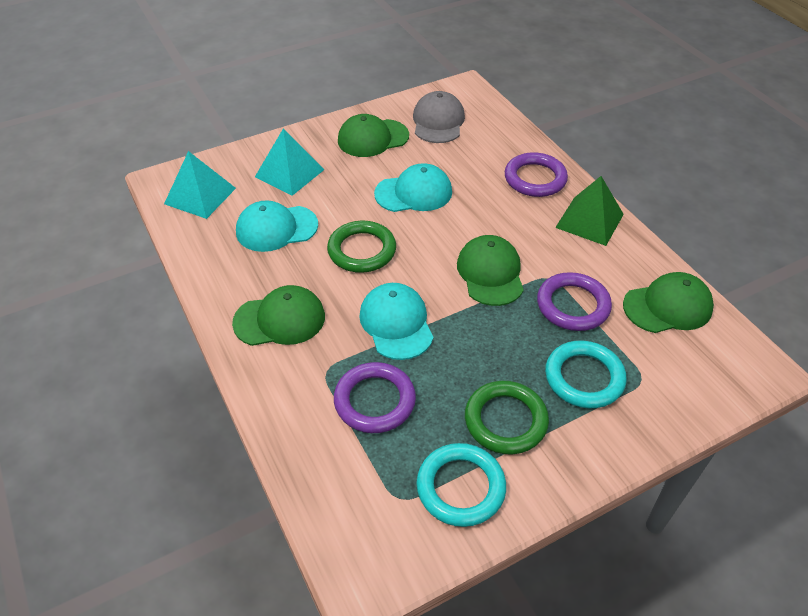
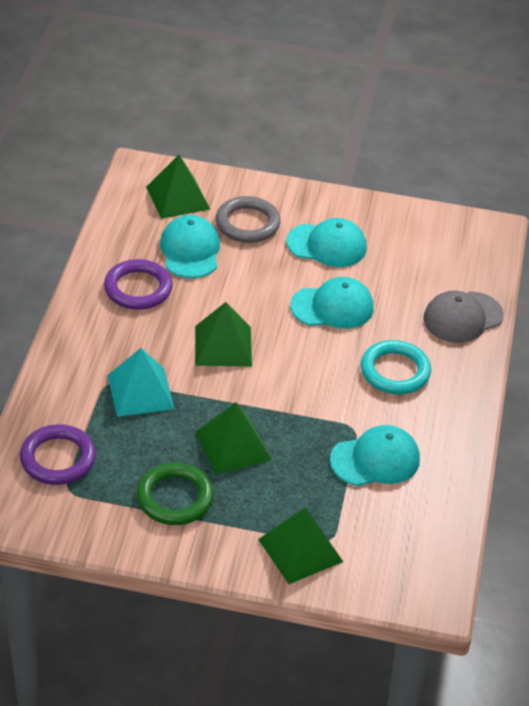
green cap: [232,285,325,346] [338,114,409,157] [457,235,524,306] [623,272,714,333] = 4 -> none = 0
green pyramid: [555,176,624,246] = 1 -> [146,155,210,219] [195,302,252,367] [195,402,271,474] [258,507,343,584] = 4
green ring: [327,221,396,273] [465,381,549,455] = 2 -> [137,463,214,525] = 1
grey ring: none = 0 -> [216,196,281,243] = 1
purple ring: [334,362,416,433] [505,152,568,197] [537,272,612,331] = 3 -> [20,424,96,485] [104,259,173,310] = 2
turquoise cap: [236,201,318,252] [359,283,433,360] [374,163,452,212] = 3 -> [160,215,220,278] [286,218,367,267] [290,277,374,329] [330,425,420,486] = 4
turquoise pyramid: [164,151,236,219] [255,129,325,196] = 2 -> [107,348,175,417] = 1
turquoise ring: [416,443,506,527] [545,341,627,408] = 2 -> [361,340,431,394] = 1

